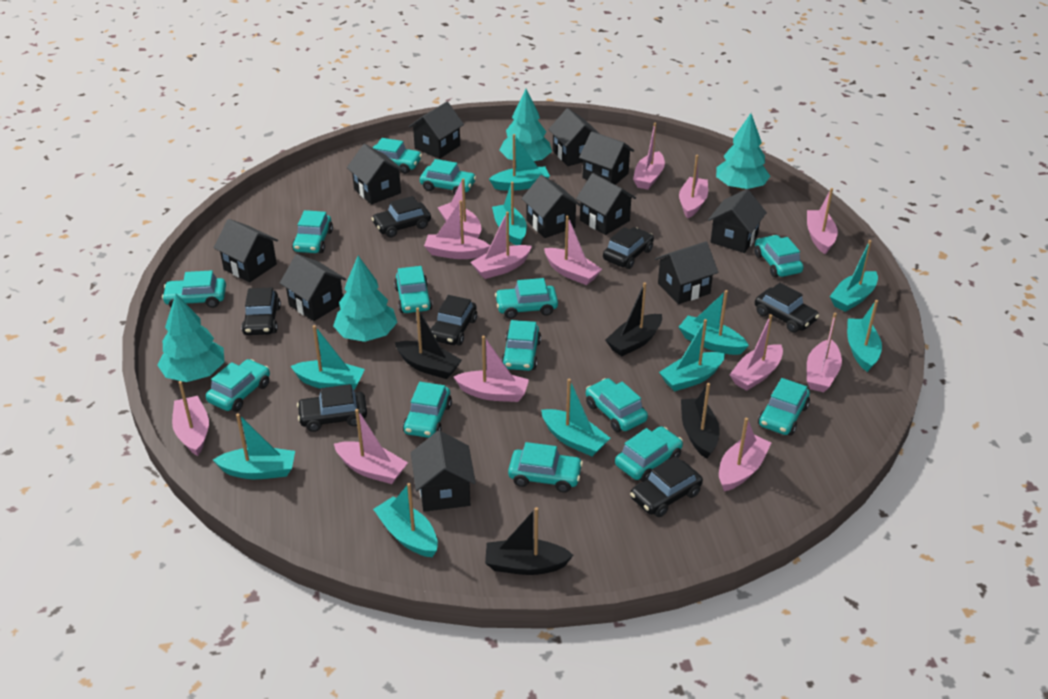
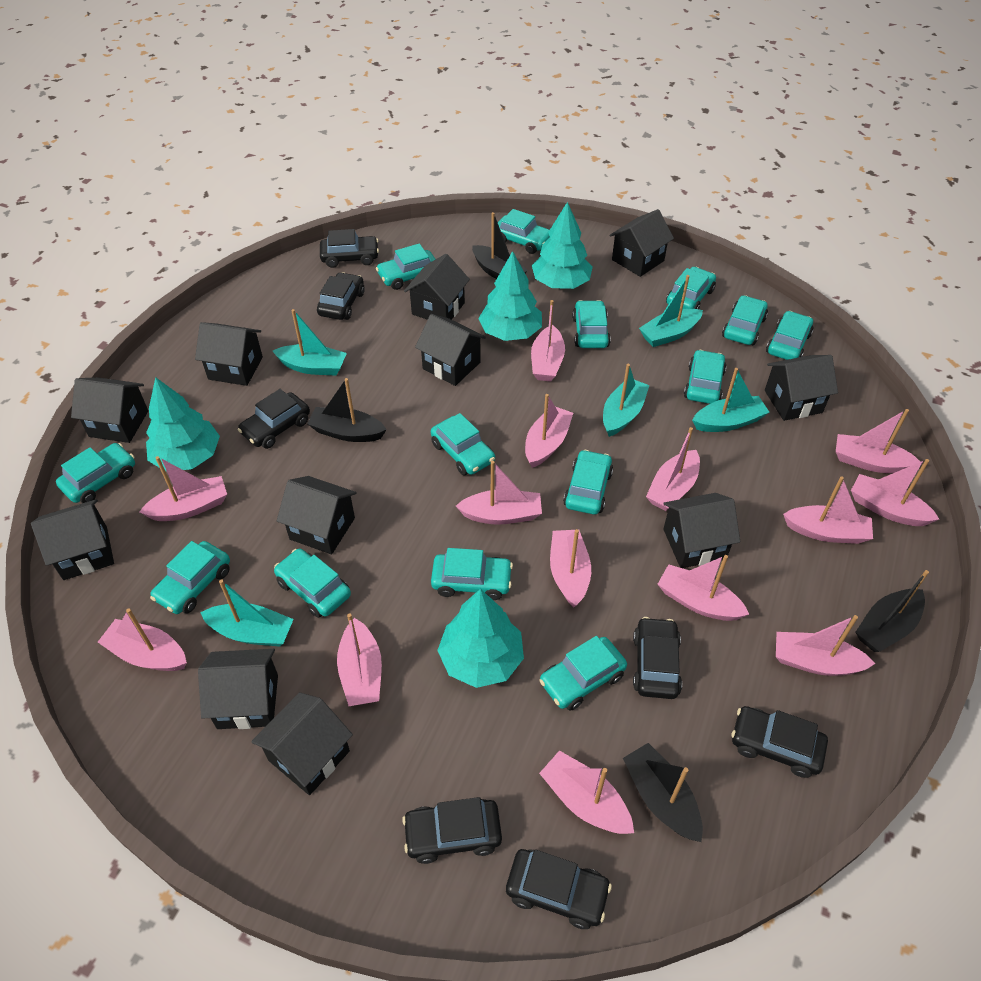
pink boat: [172,381,209,456] [334,409,408,484] [424,200,490,259] [437,178,481,238] [454,336,529,402] [471,212,532,279] [544,216,602,285] [633,123,665,190] [679,155,708,218] [719,418,771,491] [729,314,783,391] [807,188,838,254] [807,313,842,392] = 13 -> [98,609,187,671] [139,456,227,521] [337,613,382,706] [456,461,542,525] [525,394,573,468] [531,300,565,381] [539,750,634,834] [550,529,591,607] [646,427,700,511] [658,555,749,621] [776,615,875,676] [783,476,873,544] [836,409,920,473] [851,459,939,526] = 14
turquoise boat: [213,413,295,479] [290,325,365,390] [373,483,438,557] [489,134,550,191] [492,182,527,245] [541,379,610,456] [659,319,725,392] [679,290,749,355] [829,240,878,312] [847,300,882,372] = 10 -> [200,579,294,647] [273,309,347,376] [603,364,650,437] [639,275,703,347] [692,368,769,432] = 5

